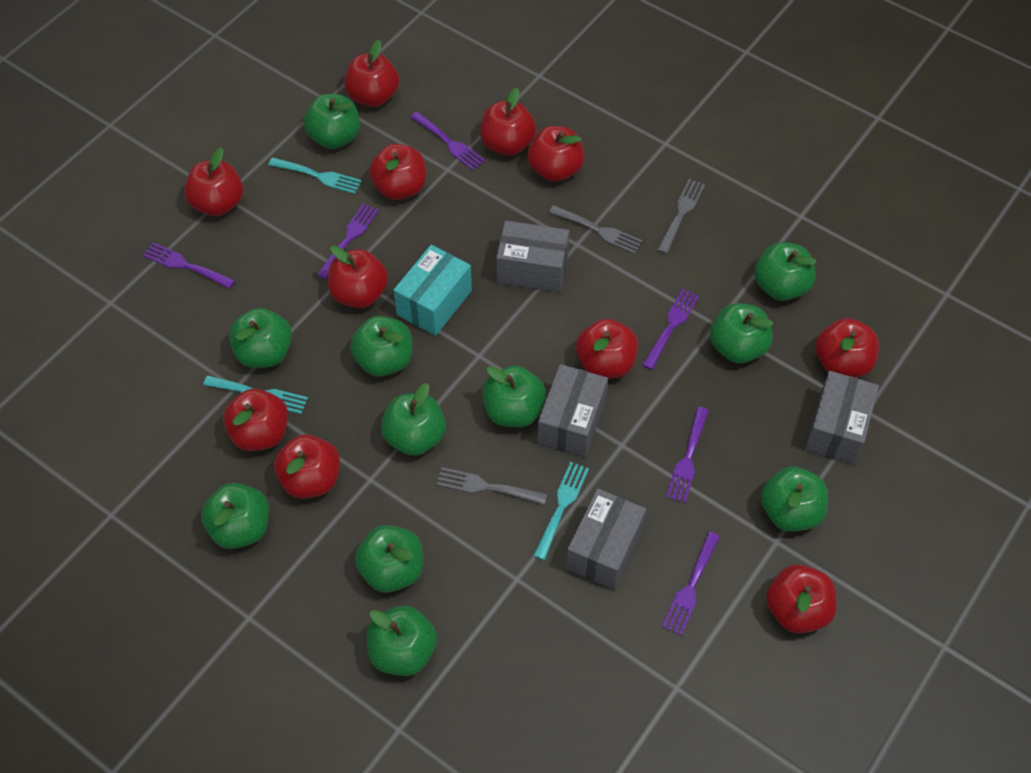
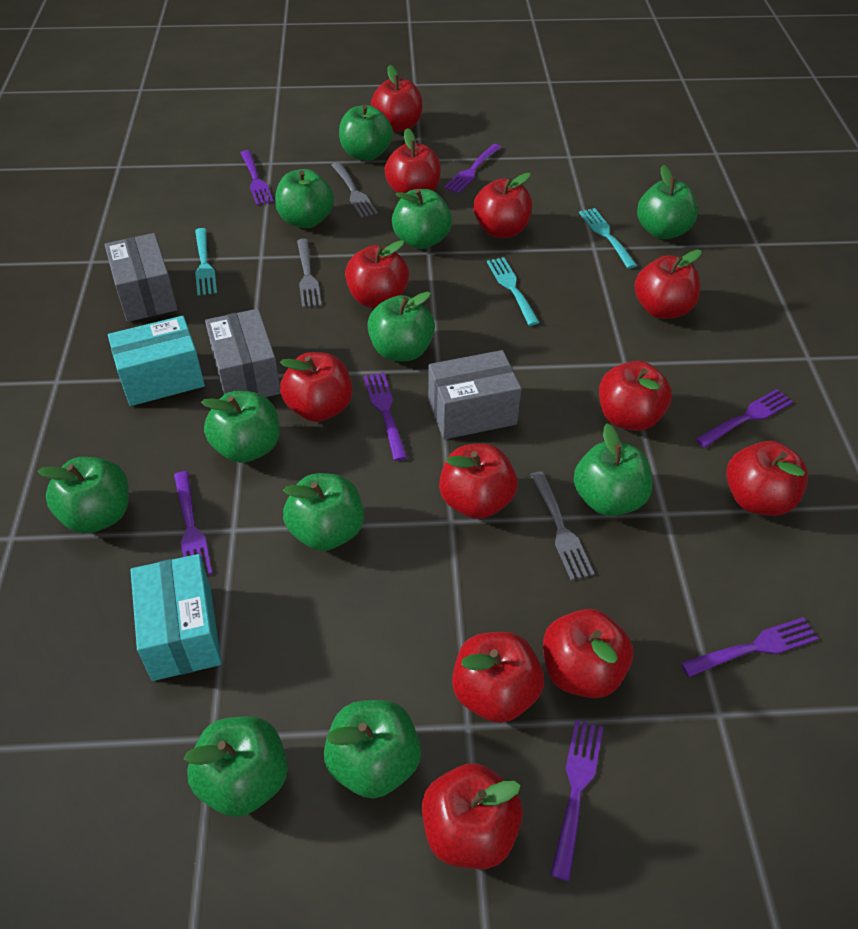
grey box: [496,220,569,293] [538,364,608,458] [566,488,646,590] [805,371,879,465] = 4 -> [105,233,177,322] [205,309,281,397] [428,350,522,439] = 3
purple fork: [143,242,235,289] [317,203,379,279] [410,112,485,170] [642,289,699,370] [662,532,720,636] [666,407,709,503] = 6 -> [174,471,212,575] [241,150,274,205] [364,372,407,461] [444,144,502,194] [550,720,603,881] [681,617,819,677] [696,389,793,448] = 7
red apple: [184,148,243,216] [223,389,288,451] [274,434,340,499] [328,246,388,308] [345,40,399,107] [369,144,426,200] [480,88,536,156] [527,126,585,182] [576,318,638,379] [766,564,837,634] [815,318,879,378] = 11 -> [280,352,352,422] [345,240,409,308] [371,65,423,132] [385,128,441,193] [422,763,523,869] [439,444,518,519] [452,632,544,723] [473,173,532,238] [543,609,633,698] [599,361,672,431] [635,250,701,319] [726,441,808,516] = 12
turquoise box: [393,245,472,336] = 1 -> [108,316,205,406] [131,554,221,681] = 2

